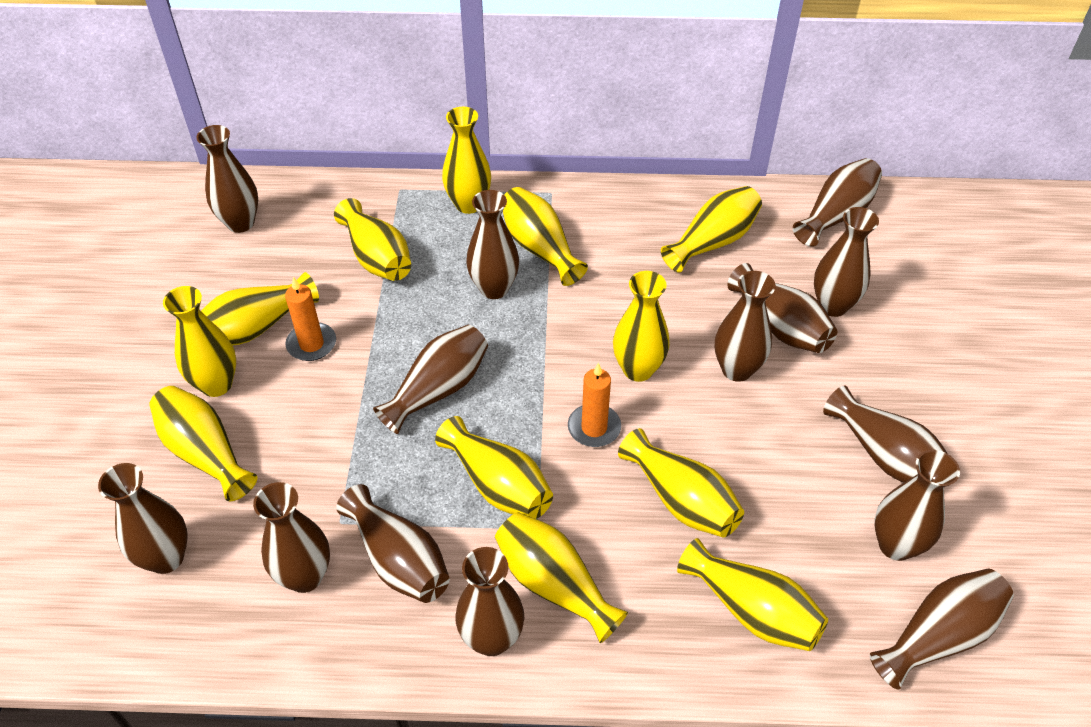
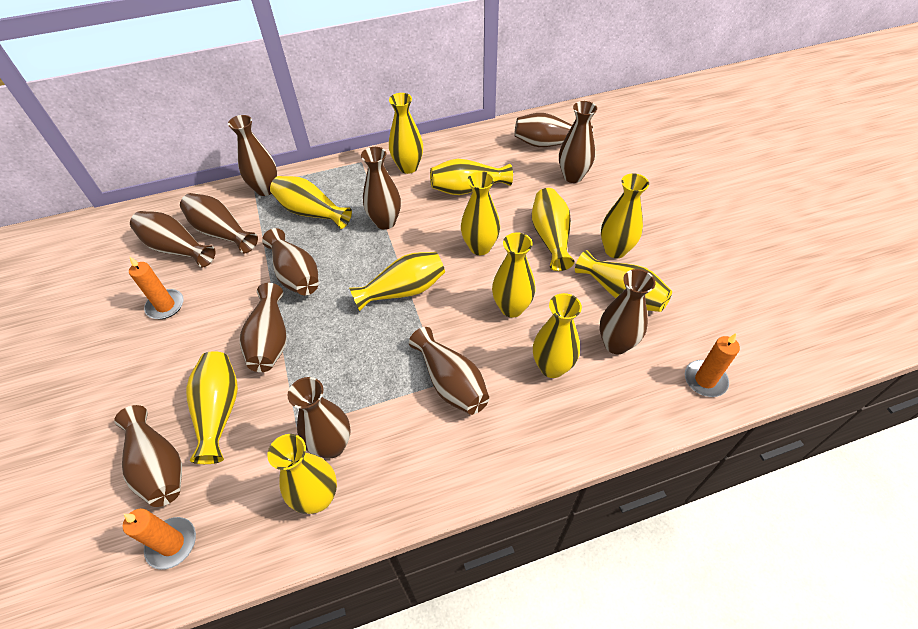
brown vase: [98,463,188,574] [196,125,258,233] [253,482,330,593] [336,484,450,603] [373,325,488,434] [455,547,524,656] [466,190,519,299] [715,271,776,382] [727,263,837,353] [793,158,882,247] [814,207,879,317] [823,386,948,483] [870,569,1014,690] [874,450,960,561] = 14 -> [114,405,182,507] [130,211,216,267] [180,193,258,253] [228,115,277,196] [240,283,287,372] [262,228,319,296] [287,377,350,458] [361,147,401,230] [409,327,489,415] [514,113,593,147] [559,101,597,183] [600,269,655,354] = 12
orange candle: [285,277,336,361] [568,363,621,447] = 2 -> [123,509,196,570] [129,256,184,319] [685,333,740,397] = 3

